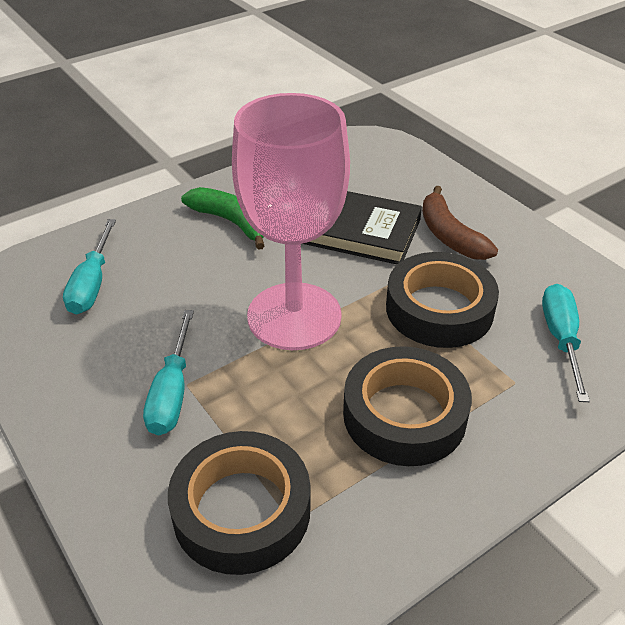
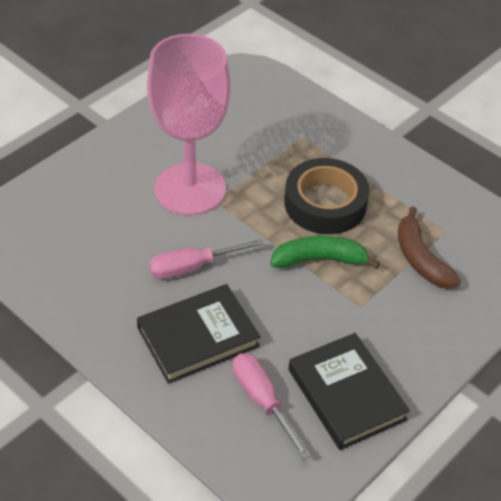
black book: [303,191,422,265] = 1 -> [137,284,261,384] [289,333,410,450] = 2
black tape: [168,431,310,575] [343,346,472,466] [386,252,499,348] = 3 -> [284,158,369,234] = 1
pink screwdriver: none = 0 -> [149,239,265,279] [233,353,311,460] = 2
turquoise screwdriver: [63,219,116,315] [143,310,194,436] [542,284,590,402] = 3 -> none = 0

